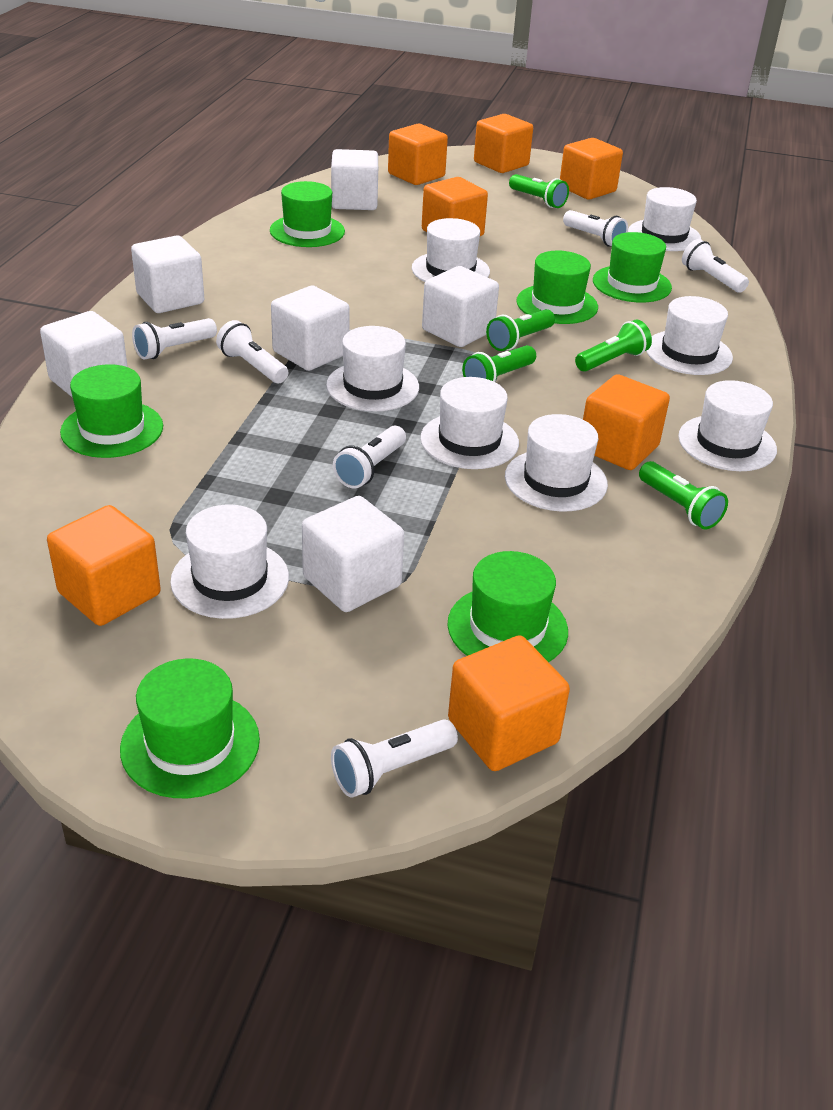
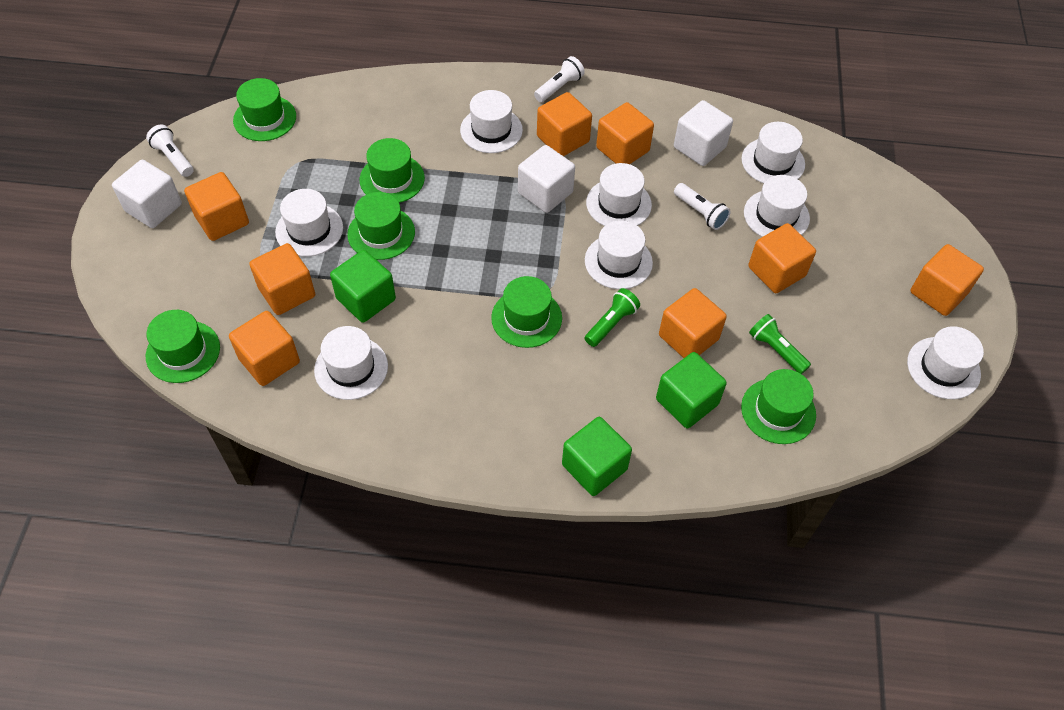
green cube: none = 0 -> [330,250,396,323] [562,417,632,496] [656,352,727,428] = 3
green flashlight: [462,345,536,382] [486,309,555,351] [509,174,569,208] [575,319,652,372] [639,461,728,529] = 5 -> [585,288,640,347] [749,314,811,374] = 2
orange cube: [47,505,161,626] [388,124,448,185] [422,177,488,236] [448,635,570,771] [474,114,533,173] [560,138,623,200] [583,374,670,470] = 7 -> [184,172,249,241] [229,311,300,386] [249,243,315,315] [537,92,592,156] [596,102,654,164] [659,288,727,358] [748,223,816,293] [910,244,984,316] = 8
white cube: [40,311,128,398] [131,236,204,313] [271,286,350,371] [302,496,404,612] [331,149,378,210] [422,266,499,347] = 6 -> [112,160,182,228] [518,145,575,213] [674,100,733,166] = 3
white flashlight: [132,318,217,360] [216,320,288,383] [331,719,458,798] [333,426,406,488] [563,210,628,247] [682,239,749,293] = 6 -> [146,125,194,177] [534,56,585,102] [674,183,731,230] = 3

